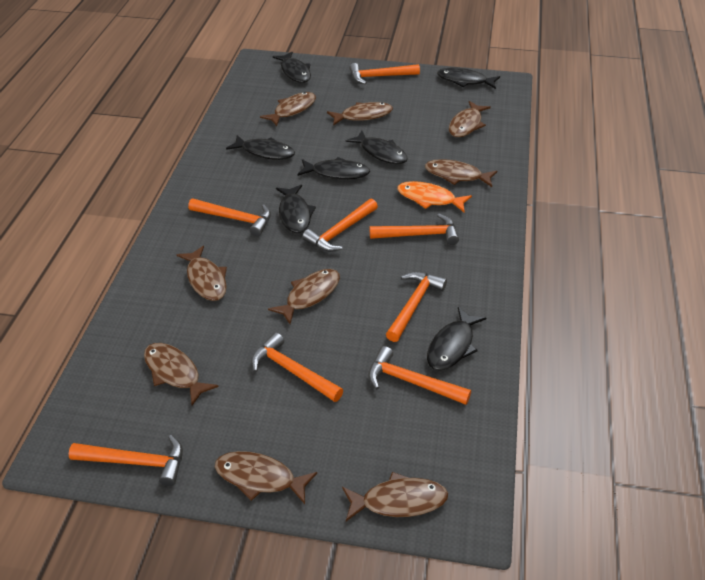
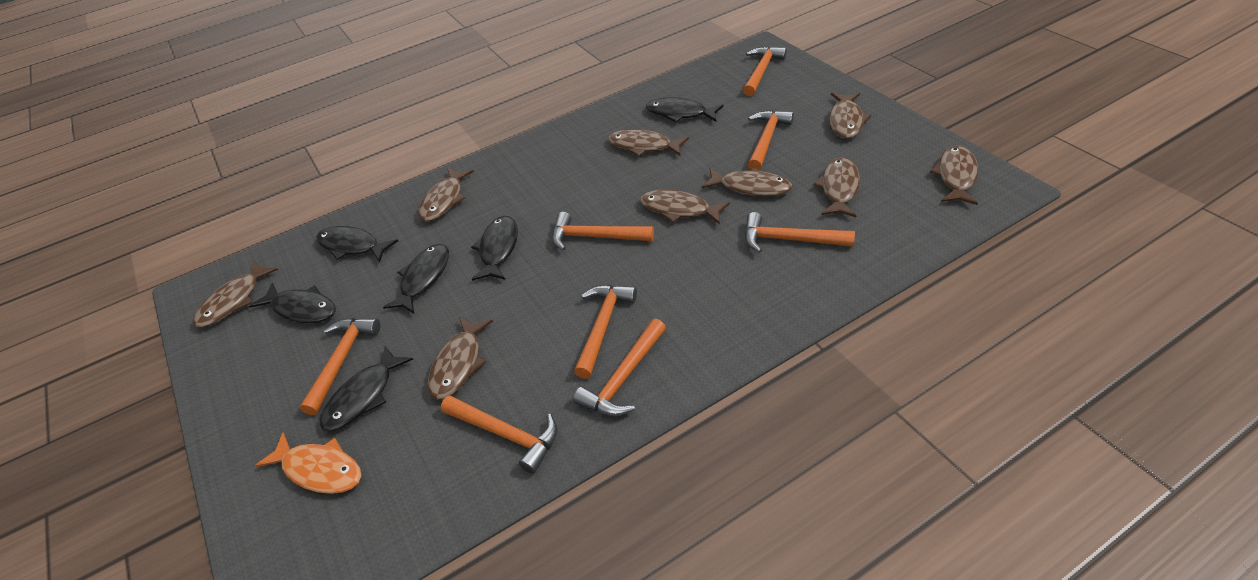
black fish: [226,135,295,160] [273,52,311,83] [276,185,316,233] [297,157,370,179] [346,131,408,164] [427,307,486,371] [437,67,500,89] = 7 -> [249,283,336,323] [316,226,398,262] [320,347,413,431] [383,244,449,313] [471,216,518,281] [646,97,724,122] = 6

